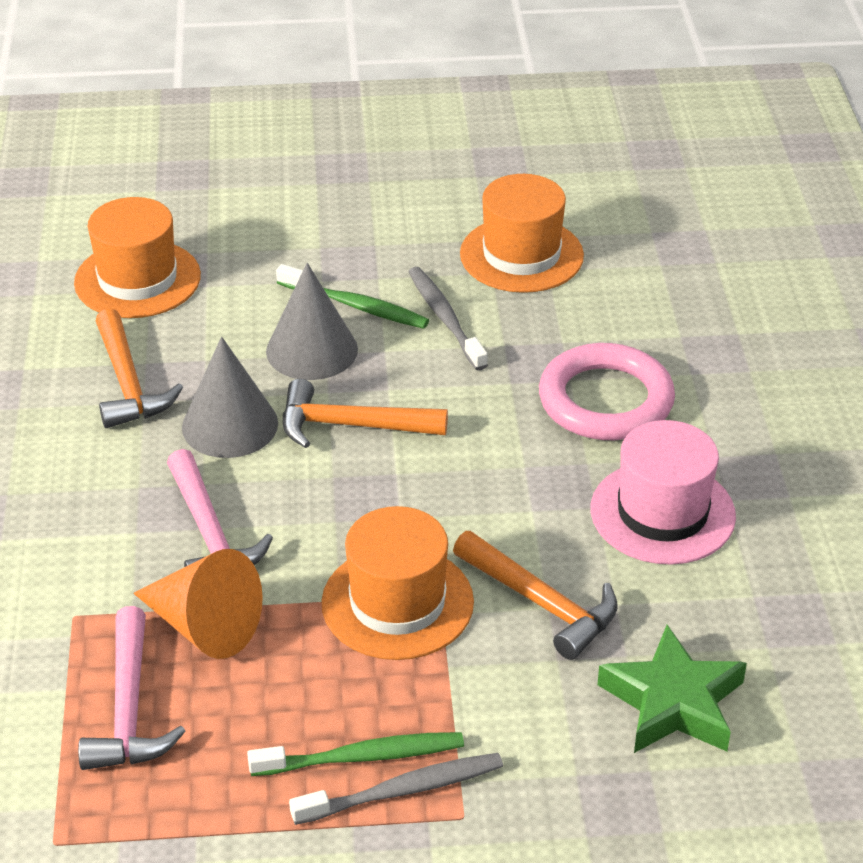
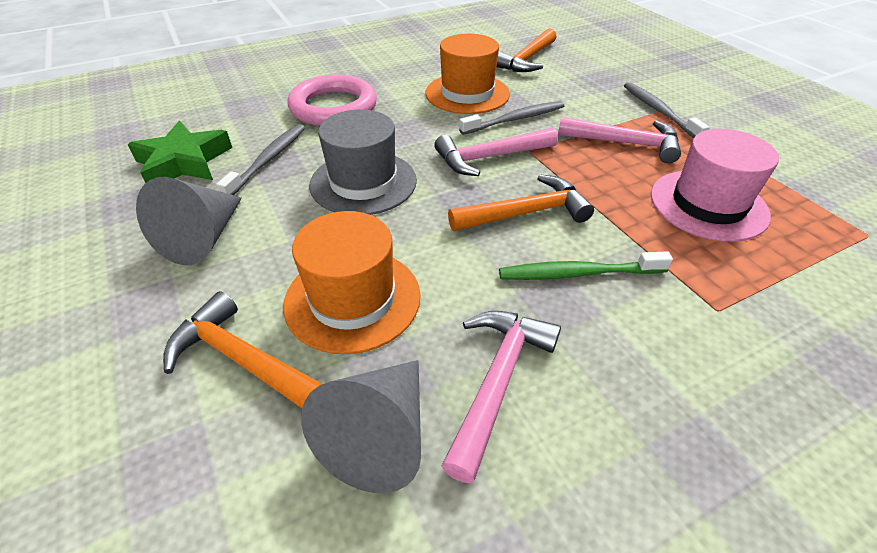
green toothbrush: [247,732,464,776] [276,264,429,329] = 2 -> [499,251,673,280] = 1
grey hat: none = 0 -> [309,109,417,215] = 1
grey toothbrush: [289,753,503,825] [408,267,488,371] = 2 -> [216,124,305,195] [459,101,564,135] [624,82,710,138] = 3
orange cone: [134,549,263,659] = 1 -> none = 0
orange hat: [74,197,201,318] [321,506,474,660] [460,174,584,293] = 3 -> [283,211,421,354] [425,34,510,114] = 2
pink hammer: [78,606,186,770] [167,449,273,567] = 2 -> [434,127,558,176] [442,311,561,483] [558,117,681,163] = 3

